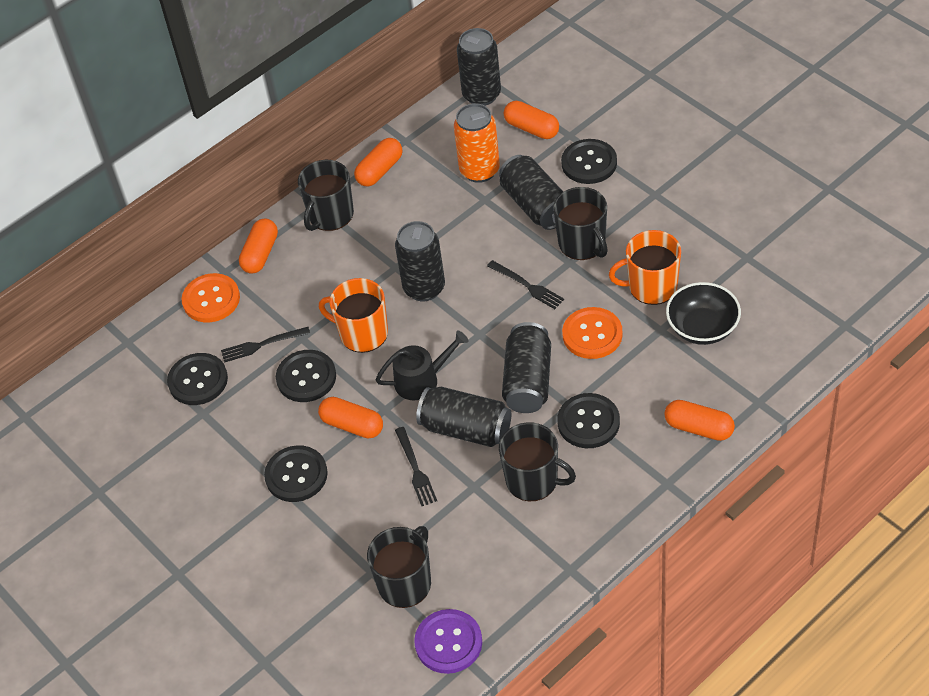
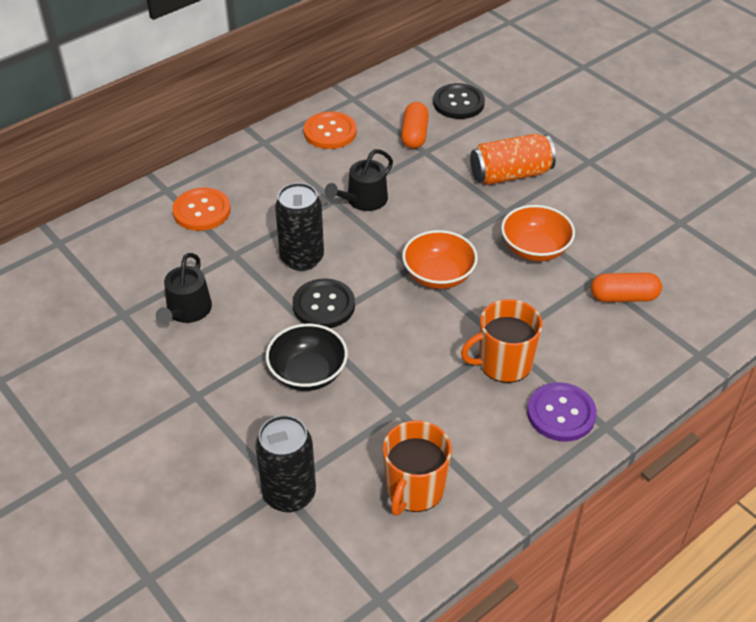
black button: [167,353,228,405] [264,445,328,502] [276,350,336,402] [557,393,620,448] [561,139,617,184] = 5 -> [293,279,355,328] [433,83,485,119] = 2
black can: [395,221,445,301] [416,387,511,447] [457,28,501,106] [499,155,563,230] [502,322,551,413] = 5 -> [255,415,316,512] [275,183,324,271] = 2
black fork: [221,327,310,363] [395,427,437,506] [487,260,564,309] = 3 -> none = 0
black mug: [298,160,354,231] [367,526,431,608] [499,422,576,501] [553,187,608,260] = 4 -> none = 0
black watering can: [376,330,468,400] = 1 -> [156,253,212,325] [325,149,393,211] = 2
orange bowl: none = 0 -> [402,230,478,289] [501,205,575,262] = 2
orange capsule: [239,219,278,273] [318,397,383,439] [354,138,402,186] [504,101,559,139] [664,400,735,441] = 5 -> [401,102,429,149] [591,273,662,302] = 2

